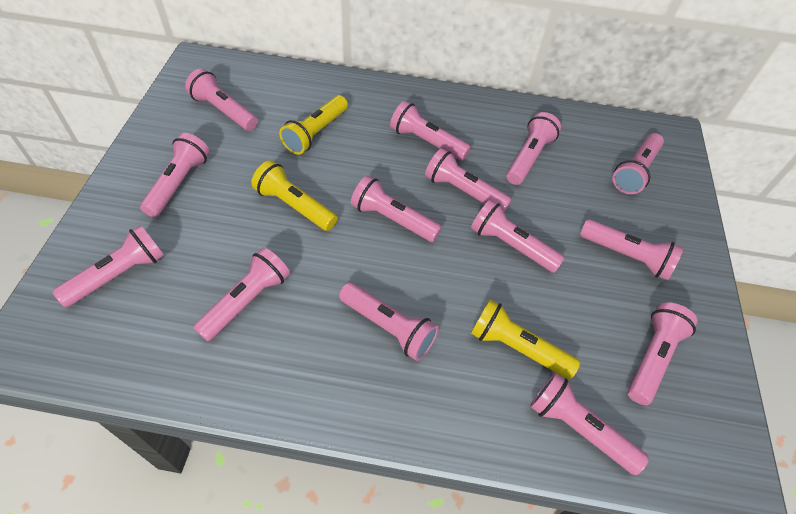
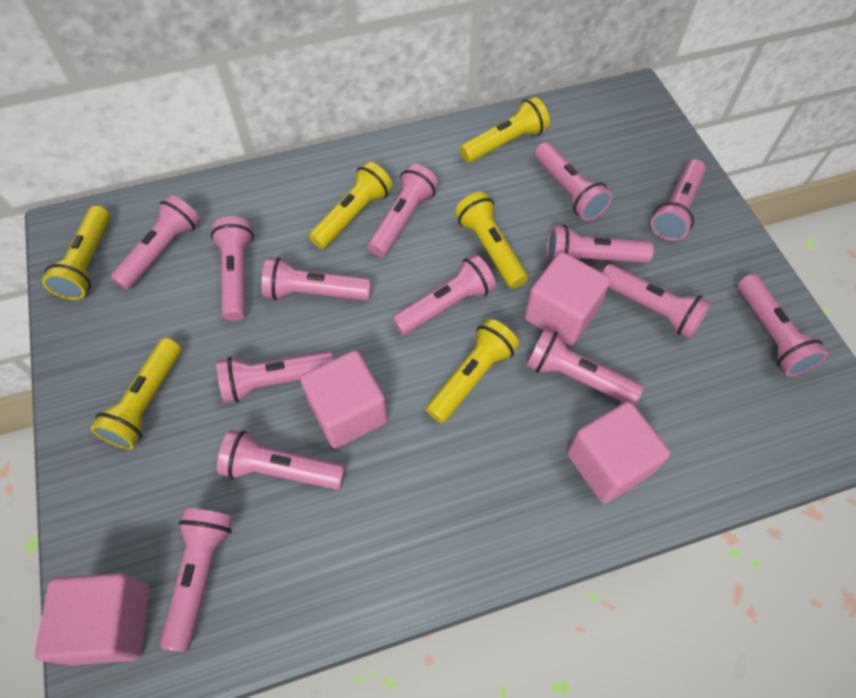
pink cube: none = 0 -> [35,573,150,665] [300,350,388,448] [525,252,611,346] [567,402,670,503] = 4
yellow flashlight: [251,160,338,231] [279,95,348,155] [471,300,580,379] = 3 -> [42,206,110,300] [91,338,181,449] [309,162,393,249] [426,319,519,423] [455,192,528,288] [460,97,550,163] = 6

